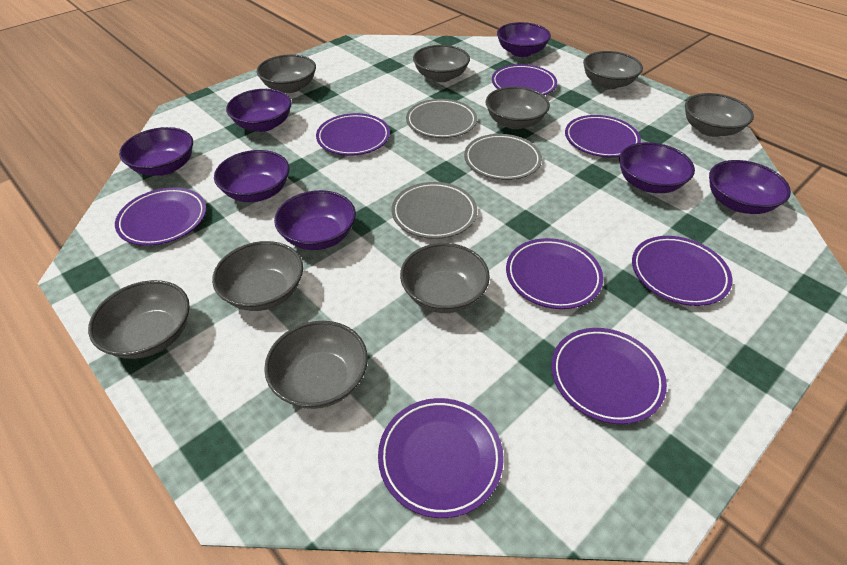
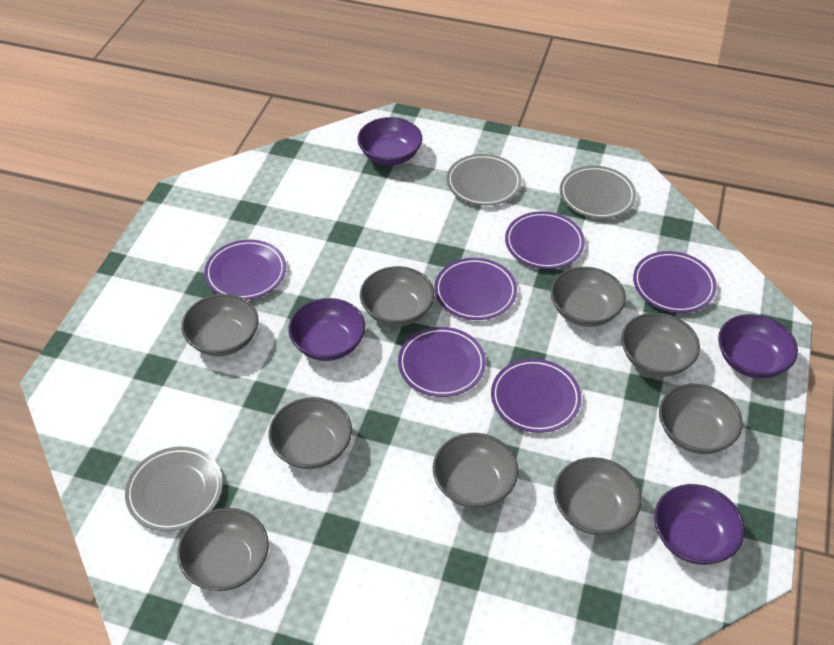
purple bowl: [119,127,193,176] [214,150,290,202] [226,89,292,132] [274,190,356,250] [497,22,551,57] [619,142,695,193] [709,160,791,214] = 7 -> [288,298,365,361] [357,117,422,165] [654,484,745,565] [718,314,798,379] = 4
purple plate: [115,187,206,246] [316,113,390,156] [378,398,504,518] [492,64,557,95] [506,238,604,309] [551,328,667,424] [565,115,641,157] [632,236,732,306] = 8 -> [204,240,286,300] [398,327,486,397] [434,258,517,320] [491,359,581,433] [505,211,585,269] [633,251,717,313] = 6

